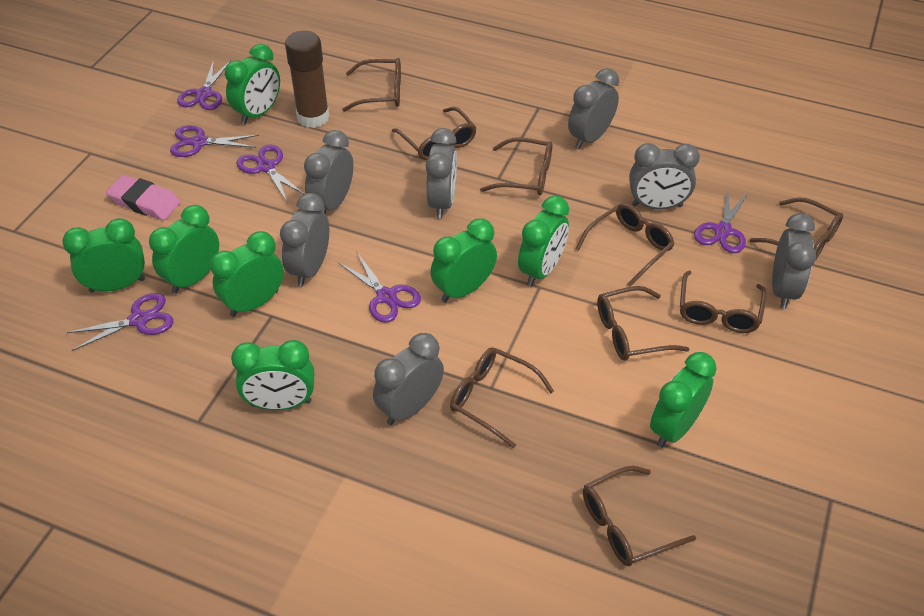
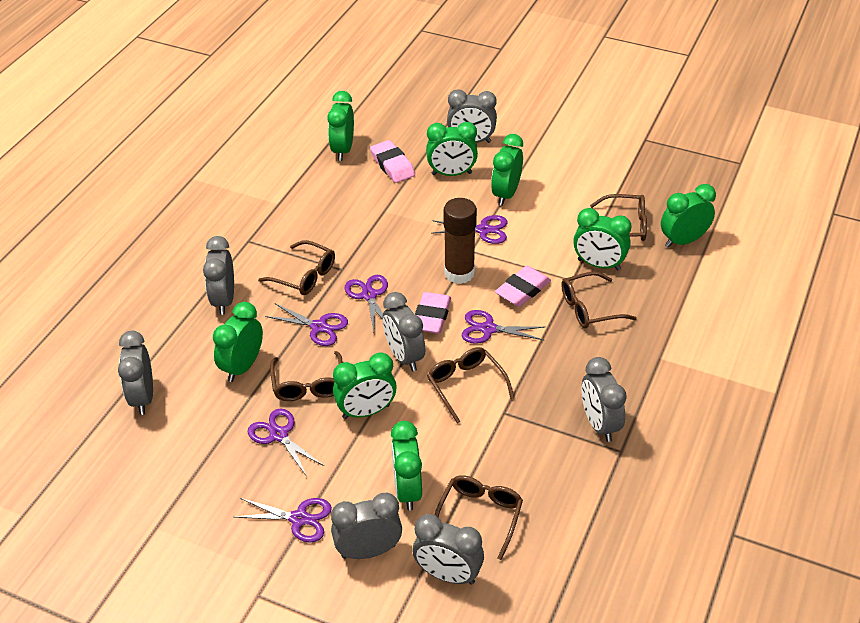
brown glasses: [342,58,401,112] [392,107,477,160] [450,347,554,448] [480,137,552,196] [575,203,674,287] [583,466,696,566] [597,286,689,361] [680,270,767,333] [750,197,843,261] = 9 -> [258,240,335,295] [270,351,343,401] [427,347,514,424] [435,475,523,560] [561,272,637,328] [590,194,647,241] = 6
pink eraser: [106,175,181,220] = 1 -> [370,140,415,183] [415,292,451,334] [495,266,551,307] = 3

